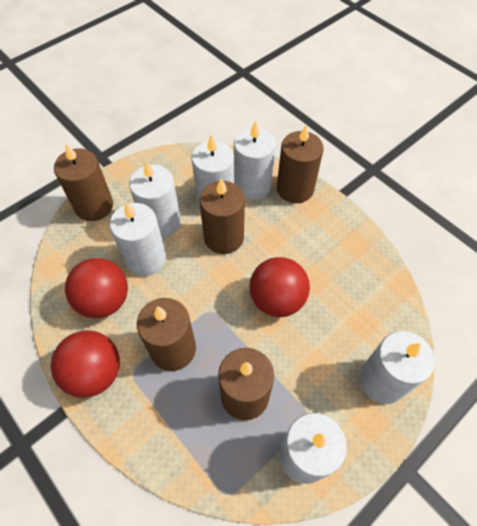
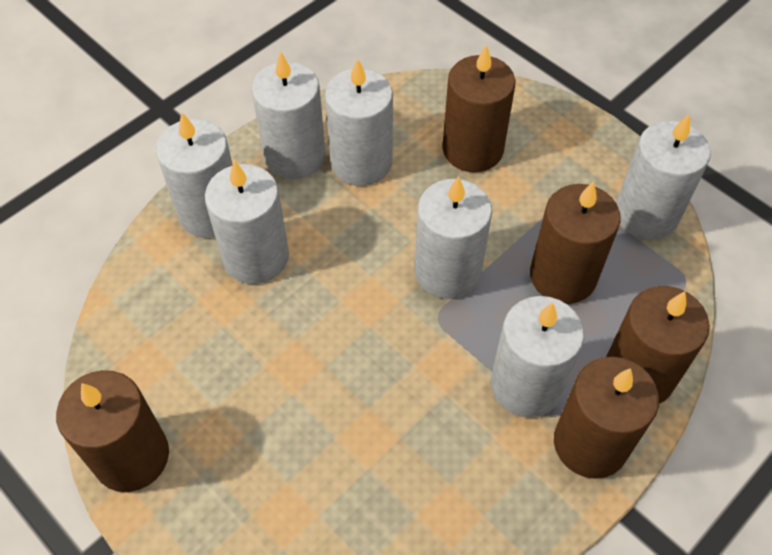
red ball: [51,330,120,398] [65,258,128,318] [250,257,310,317] = 3 -> none = 0
white candle: [110,202,166,276] [129,161,181,238] [191,135,235,206] [234,120,276,200] [279,413,347,484] [360,331,435,404] = 6 -> [156,112,233,238] [205,161,289,284] [251,51,325,179] [325,58,393,186] [415,176,492,299] [491,296,584,418] [616,114,711,240] = 7

